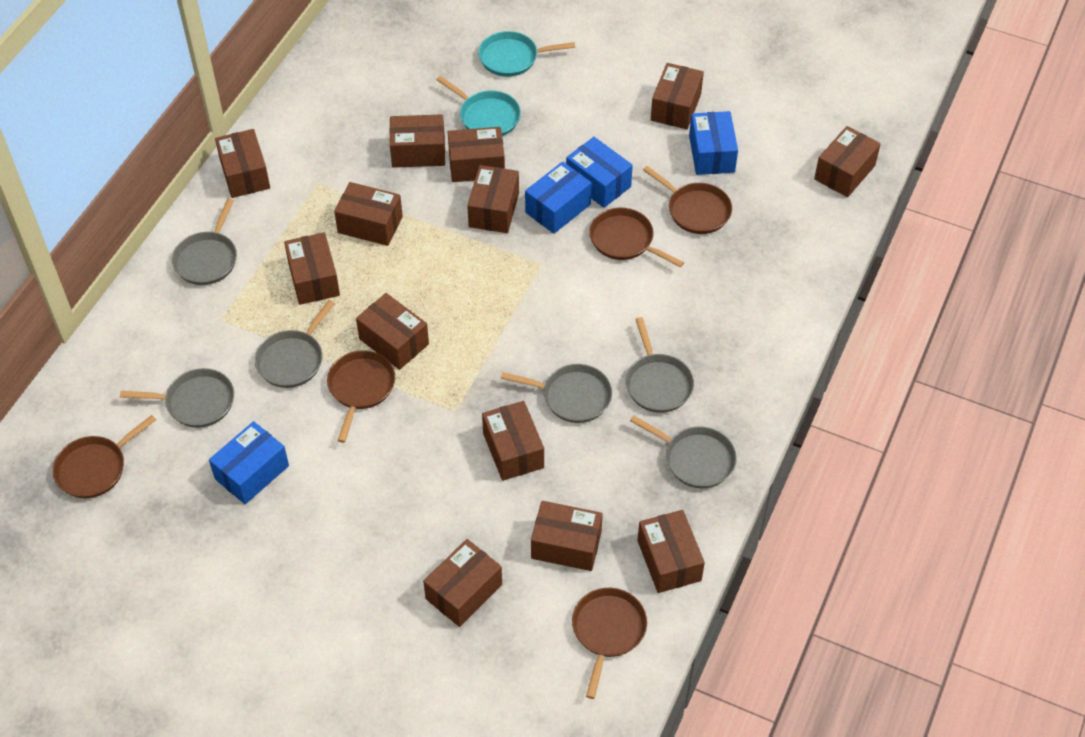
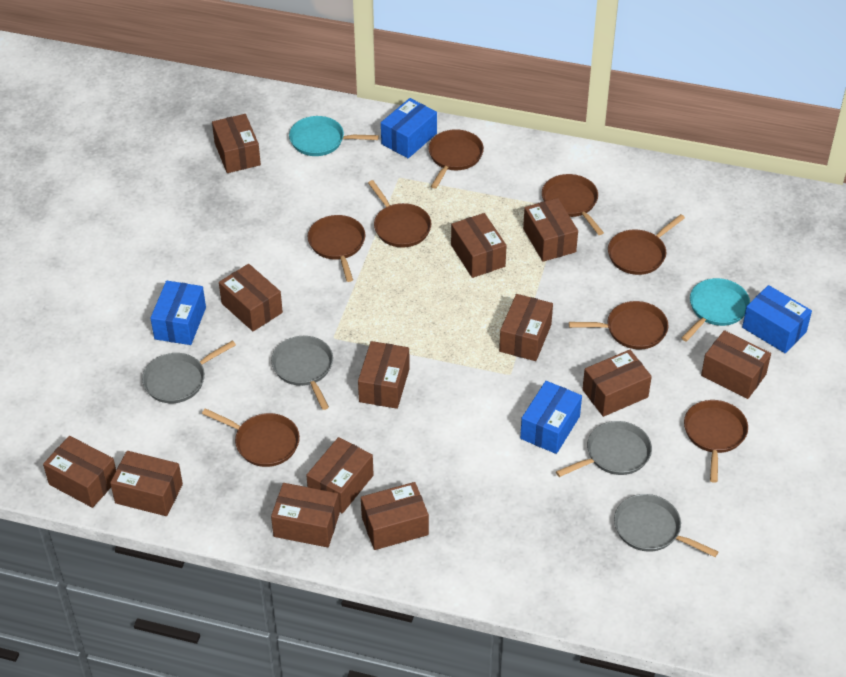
brown pan: [53,415,156,498] [327,350,395,443] [572,588,647,699] [589,208,684,267] [643,166,732,234] = 5 -> [202,408,300,467] [308,215,366,282] [368,180,432,248] [428,129,484,189] [542,174,604,235] [569,301,668,349] [608,214,685,275] [684,400,748,483] = 8
grey pan: [120,368,234,428] [172,198,237,285] [255,300,335,388] [501,364,612,423] [626,317,694,413] [630,415,737,488] = 6 -> [142,340,236,403] [271,336,333,410] [556,421,652,477] [614,494,718,557] = 4

